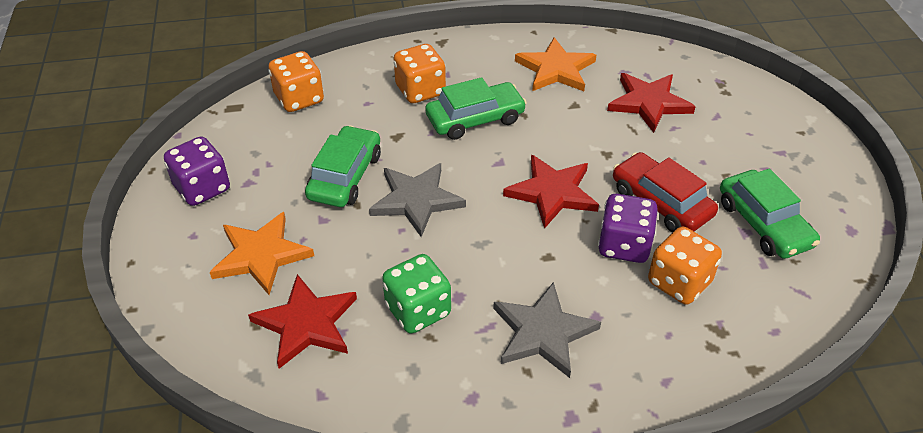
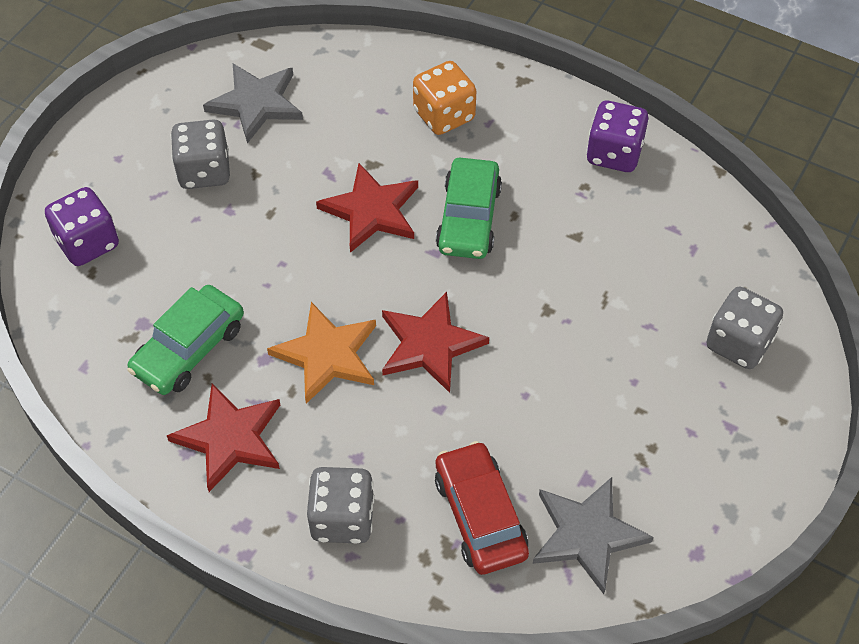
green car: [305,125,381,207] [425,77,527,140] [720,168,820,259] = 3 -> [127,285,244,395] [436,158,502,259] = 2
green dice: [382,254,451,334] = 1 -> none = 0
grey dice: none = 0 -> [171,119,230,189] [307,467,375,544] [706,287,783,369] = 3
orange dice: [268,51,324,112] [394,44,446,103] [648,227,722,305] = 3 -> [413,61,476,135] = 1
orange star: [210,212,314,295] [515,37,596,91] = 2 -> [267,302,376,404] = 1

